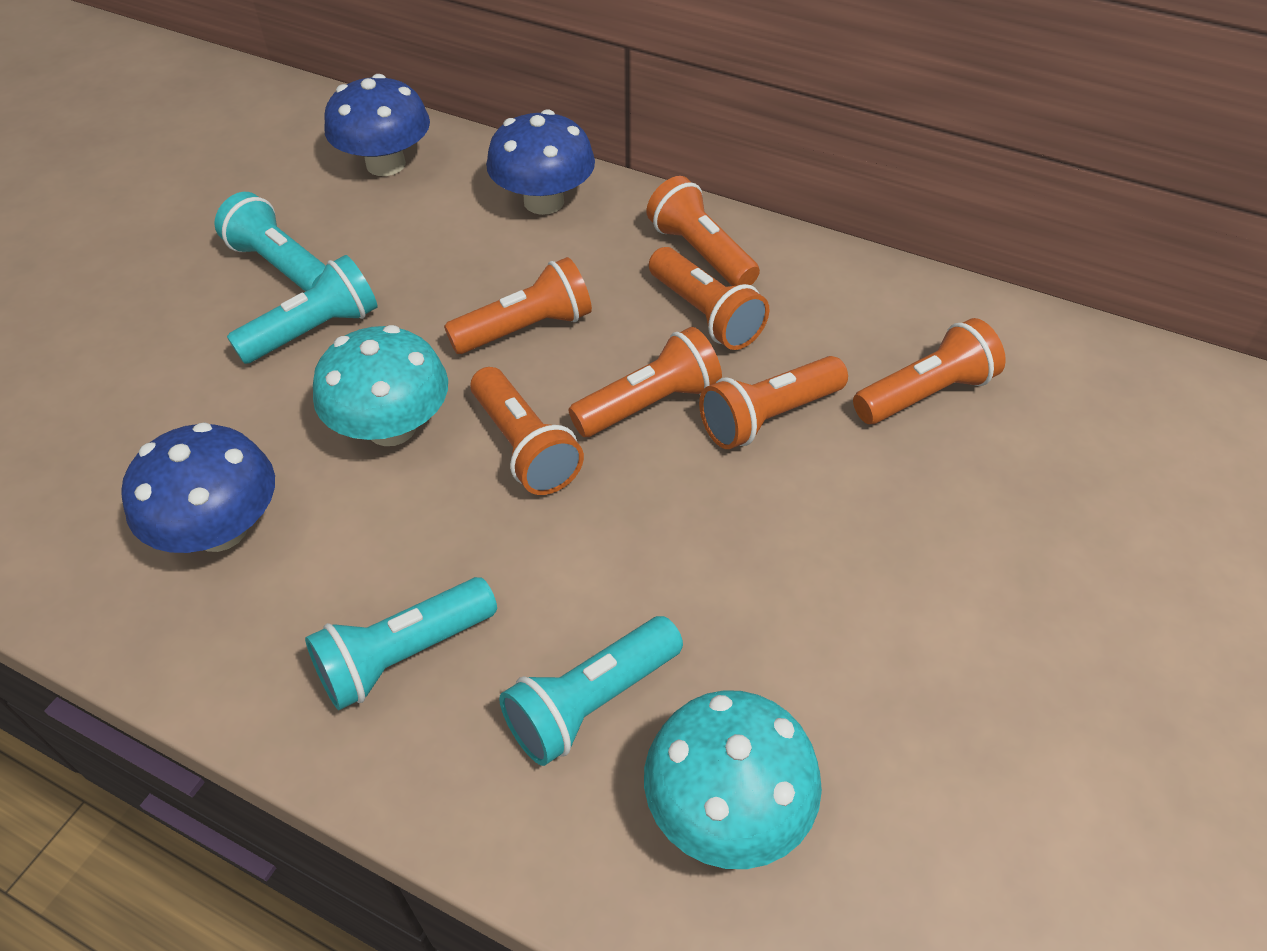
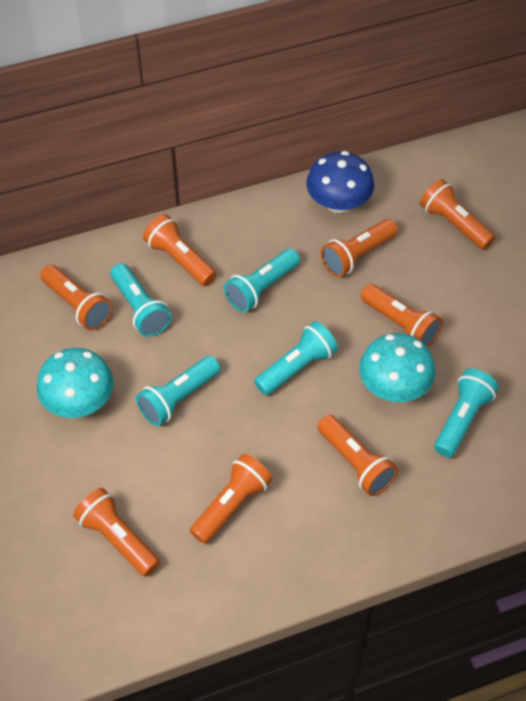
blue mushroom: [121,422,275,553] [324,74,430,176] [486,109,595,215] = 3 -> [306,151,374,213] = 1
orange flashlight: [444,257,592,354] [470,367,584,495] [569,327,722,437] [647,176,760,286] [649,247,769,350] [699,356,848,449] [853,318,1006,424] = 7 -> [40,265,113,330] [73,488,160,577] [143,214,217,286] [190,454,273,544] [317,415,398,496] [321,219,398,277] [361,284,443,347] [420,179,495,250] = 8
turquoise flashlight: [214,192,326,292] [227,255,377,364] [305,577,497,710] [499,616,683,766] = 4 -> [110,263,172,337] [136,356,220,426] [224,248,300,313] [254,321,338,395] [434,369,499,458] = 5

